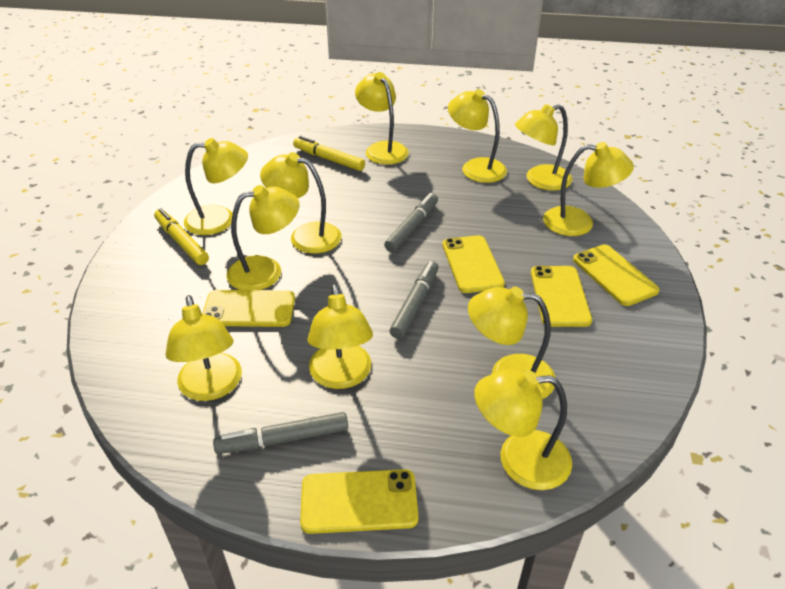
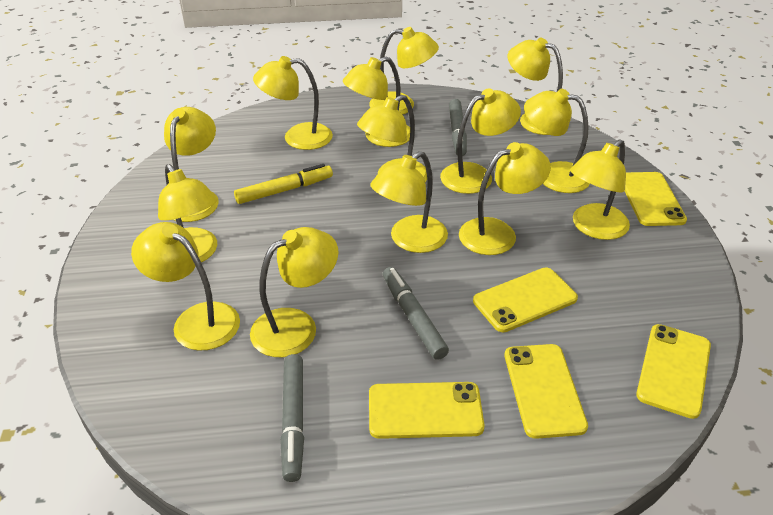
yellow lamp: [166,295,242,401] [184,138,248,235] [227,185,299,290] [260,152,342,254] [307,284,373,389] [355,72,409,165] [448,89,507,183] [468,287,555,399] [474,370,572,490] [515,104,572,191] [543,142,634,236] = 11 -> [131,222,240,351] [158,164,217,263] [164,107,219,222] [250,227,339,357] [253,56,333,150] [343,57,410,147] [357,95,427,182] [369,27,439,115] [370,151,448,253] [440,88,521,194] [459,142,551,255] [508,38,563,135] [524,89,590,193] [570,140,630,240] = 14
yellow marker: [154,208,209,265] [293,136,365,171] = 2 -> [234,164,333,204] = 1

